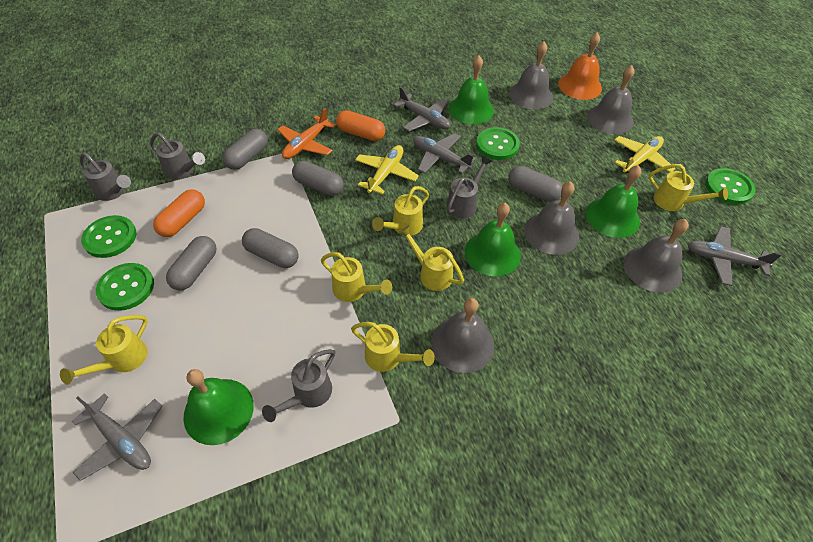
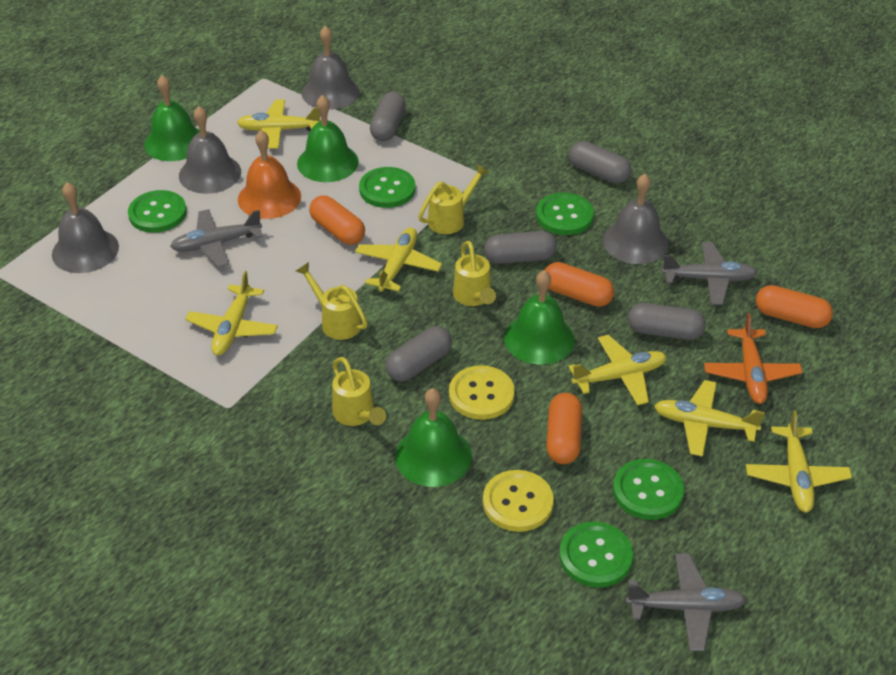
green button: [81,215,136,258] [96,263,154,311] [476,127,520,160] [705,168,755,205] = 4 -> [128,190,187,233] [359,167,415,208] [536,193,594,235] [559,522,633,588] [613,459,684,520] = 5
grey bell: [431,298,494,373] [509,42,553,109] [524,181,579,255] [587,65,635,134] [624,219,689,293] = 5 -> [52,182,119,273] [179,106,241,194] [302,26,359,110] [603,174,669,264] = 4
grey plane: [72,393,162,481] [394,87,450,132] [413,133,476,174] [688,226,782,286] = 4 -> [170,209,263,267] [626,553,746,651] [661,242,758,305] = 3
grey watering can: [80,153,131,201] [150,132,205,180] [262,349,335,422] [447,156,492,218] = 4 -> none = 0
orange capsule: [153,189,205,237] [336,110,385,141] = 2 -> [309,196,365,245] [545,262,614,307] [546,393,582,464] [756,285,833,328] = 4
yellow button: none = 0 -> [449,365,515,420] [483,470,554,532] = 2
yellow plane: [355,145,419,195] [614,136,676,173] = 2 -> [185,271,278,356] [237,99,321,149] [355,228,442,292] [568,335,667,406] [654,380,765,457] [746,410,852,512] = 6
yellow watering can: [60,315,148,385] [321,252,392,302] [351,322,435,372] [372,186,429,236] [398,225,464,291] [649,164,728,211] = 6 -> [296,262,368,340] [332,357,386,426] [418,164,490,234] [453,241,496,306] = 4

